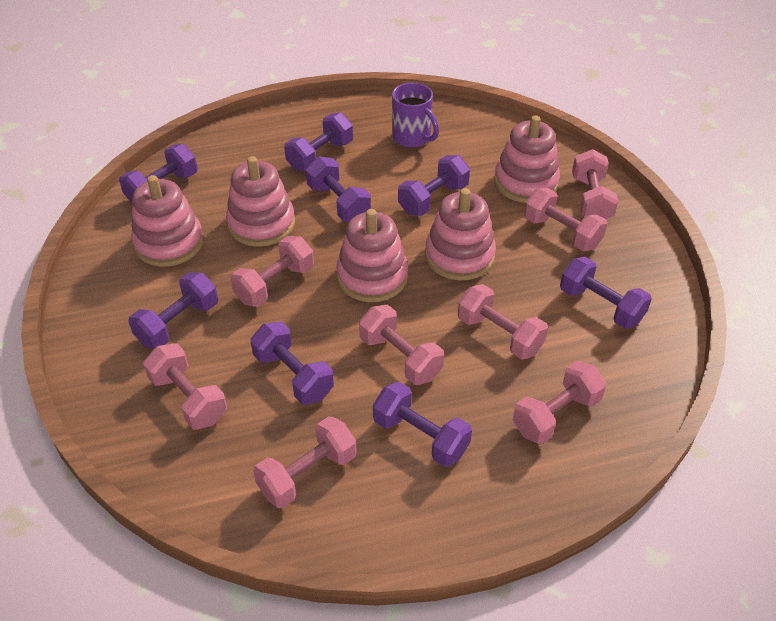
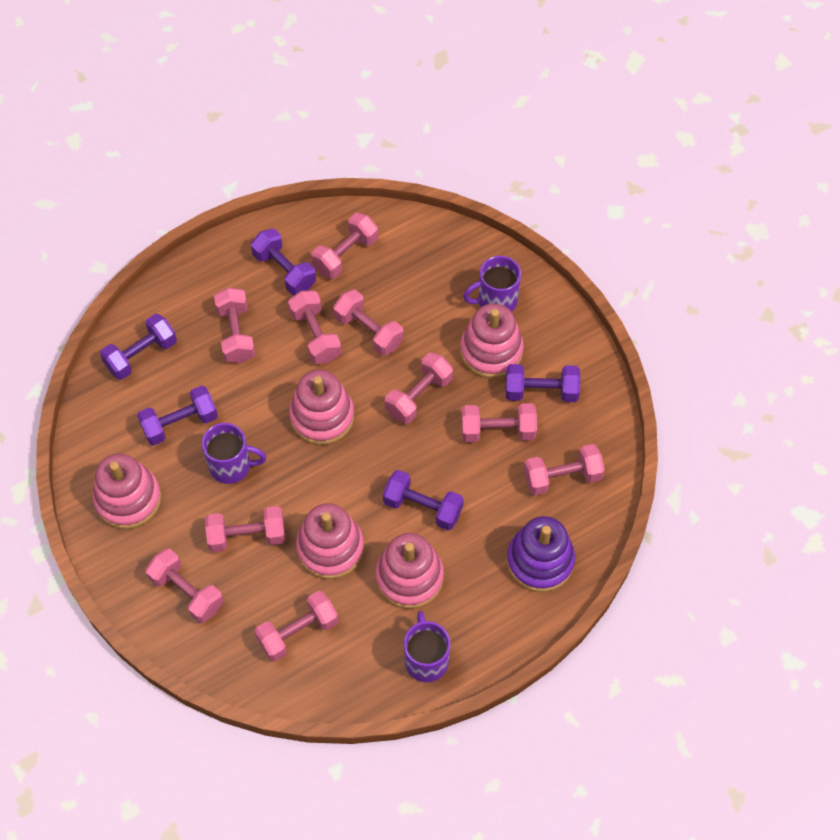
pink dumbbell: [143,343,227,430] [230,236,314,307] [253,416,357,508] [359,305,444,385] [458,284,548,360] [513,361,606,444] [524,188,607,252] [572,149,618,219] = 8 -> [146,549,223,623] [205,506,285,552] [214,288,255,363] [255,591,338,661] [288,290,342,364] [311,213,378,279] [333,289,404,356] [385,352,453,424] [461,403,537,442] [524,444,605,496] = 10
purple dumbbell: [119,144,198,203] [128,272,218,349] [250,322,334,405] [284,112,353,171] [306,157,371,222] [373,382,472,467] [398,155,470,216] [560,257,652,329] = 8 -> [100,314,177,380] [137,385,218,446] [251,229,316,295] [383,470,464,530] [506,364,581,402] = 5
purple mug: [392,83,439,148] = 1 -> [202,423,267,484] [404,611,450,682] [463,256,521,312] = 3
purple stacking toy: none = 0 -> [507,516,575,592] = 1

